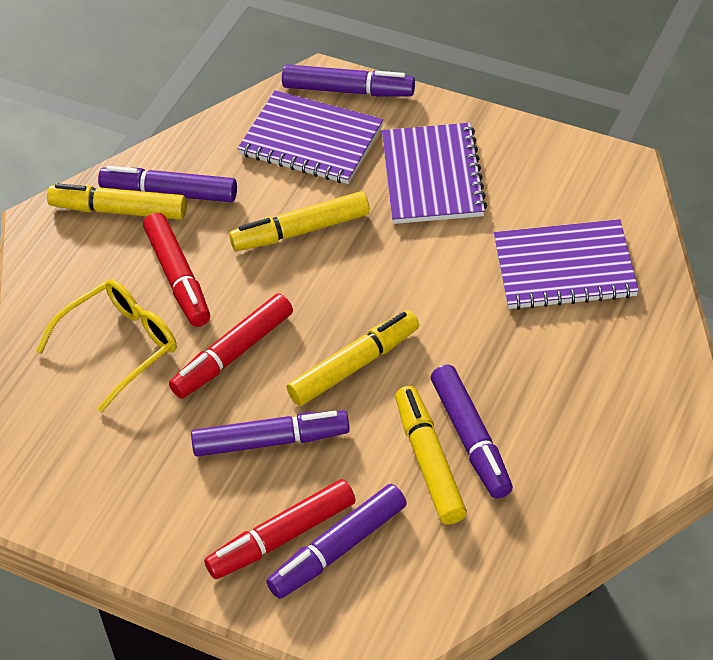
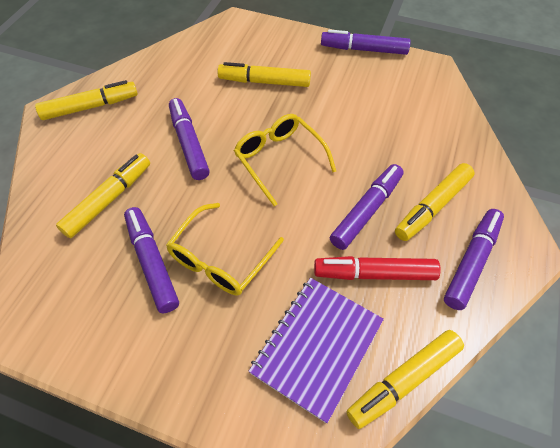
purple notebook: [237,90,383,184] [382,123,487,224] [494,219,639,310] = 3 -> [249,278,384,423] = 1
red marker: [143,213,210,327] [169,294,293,399] [204,479,356,579] = 3 -> [314,256,441,280] = 1
yellow glasses: [36,279,177,413] = 1 -> [166,203,284,296] [234,114,336,206] = 2
yellow marker: [47,183,187,220] [229,191,370,251] [287,310,419,406] [395,386,467,525] = 4 -> [35,80,138,120] [56,153,150,239] [217,62,311,87] [346,330,464,429] [395,163,475,241] = 5

